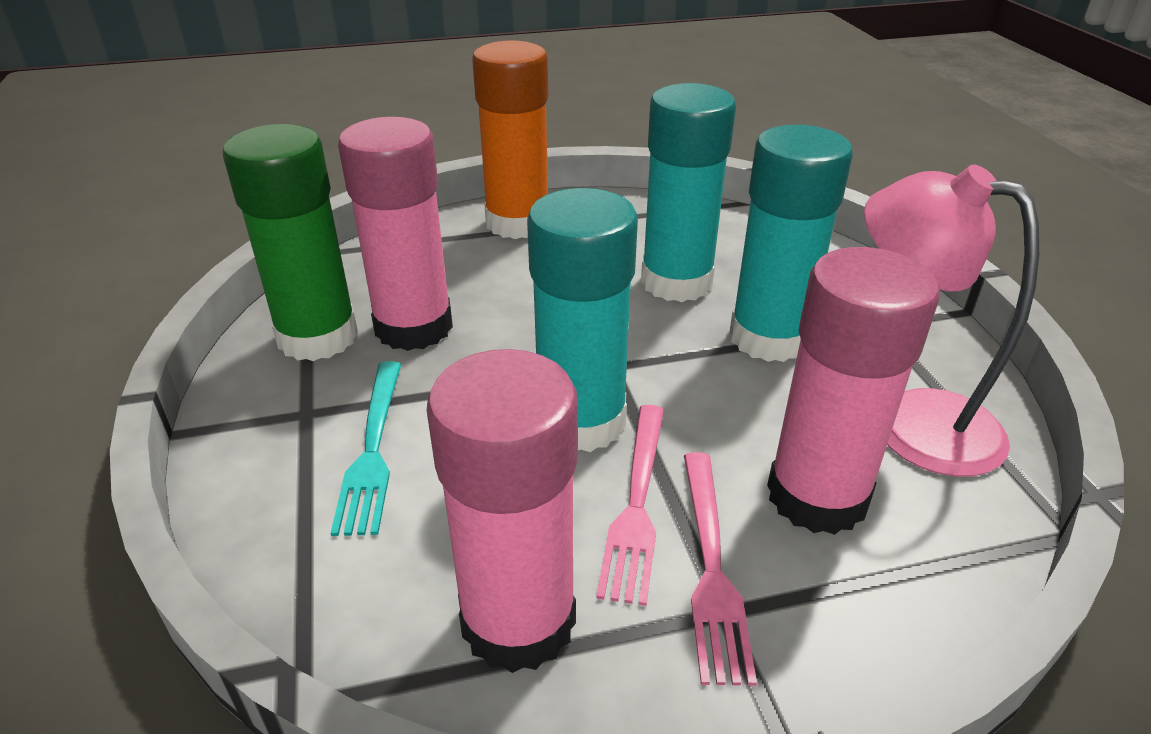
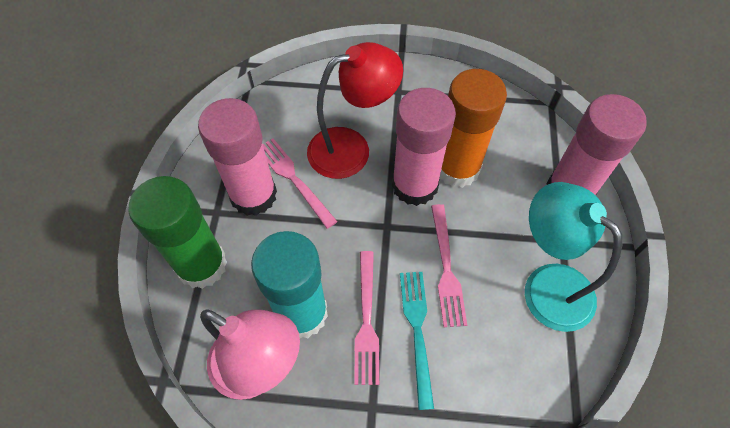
pink fork: [596,405,664,606] [684,452,757,686] = 2 -> [263,138,338,229] [354,251,379,385] [431,204,467,327] = 3
red lamp: none = 0 -> [307,42,403,179] = 1
turquoise glue stick: [527,188,638,452] [641,83,736,302] [729,125,853,362] = 3 -> [251,231,328,338] = 1
turquoise lamp: none = 0 -> [525,182,623,332] = 1

